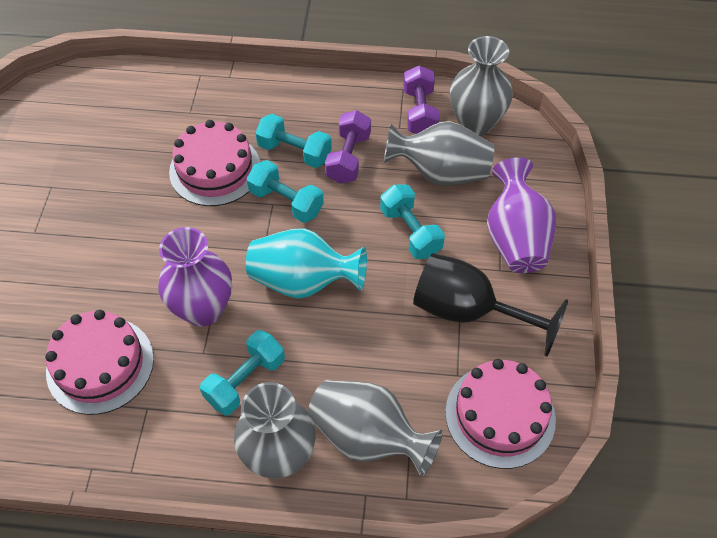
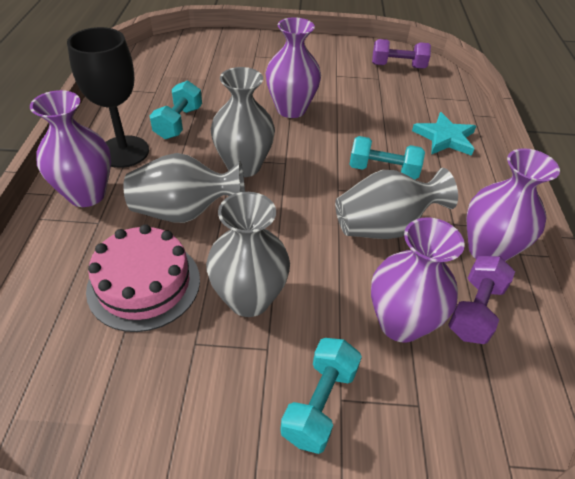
pink cake: [45,310,154,415] [169,120,260,206] [445,359,556,469] = 3 -> [86,224,200,332] = 1
purple vase: [158,227,232,327] [487,157,556,273] = 2 -> [30,90,111,207] [266,17,321,118] [371,217,465,343] [467,148,560,261] = 4
turquoise dumbbell: [200,330,285,415] [247,160,324,223] [255,114,332,168] [380,184,445,259] = 4 -> [150,80,202,139] [280,338,362,454] [349,136,425,179] = 3
turquoise star: none = 0 -> [412,112,476,156] = 1
turquoise vase: [246,228,367,299] = 1 -> none = 0

